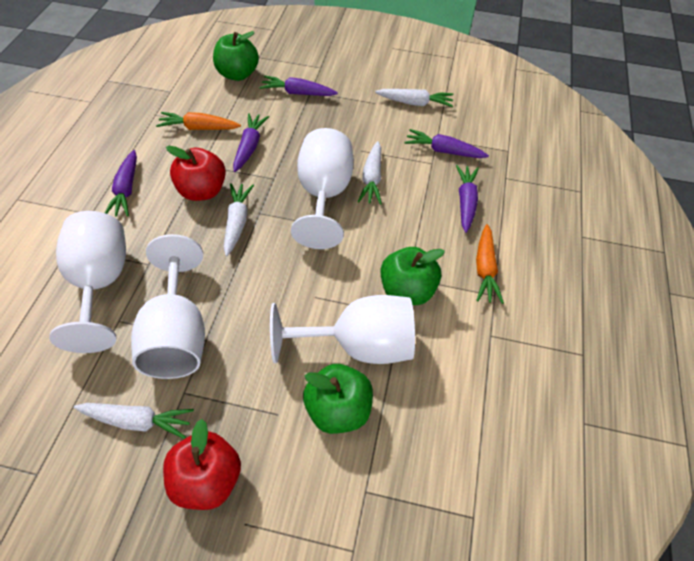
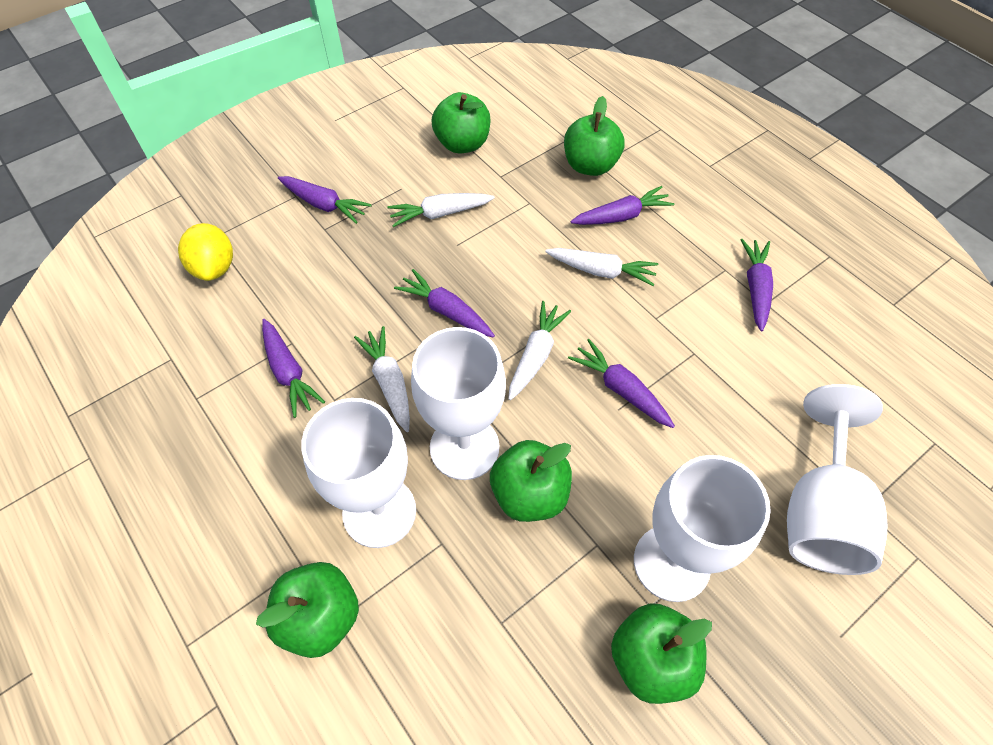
green apple: [213,31,259,81] [303,364,373,434] [381,247,445,305] = 3 -> [256,562,359,658] [432,92,490,154] [490,440,572,522] [564,96,625,176] [611,603,712,704] = 5
orange carrot: [156,112,241,130] [476,224,504,304] = 2 -> none = 0
purple carrot: [105,150,137,217] [233,113,269,172] [259,76,338,96] [404,129,489,158] [456,165,479,233] = 5 -> [262,319,325,418] [278,176,372,224] [394,269,495,337] [568,339,675,428] [571,186,674,225] [741,239,773,331] = 6
red apple: [163,419,241,510] [166,146,226,201] = 2 -> none = 0
yellow lemon: none = 0 -> [178,223,233,281] = 1

